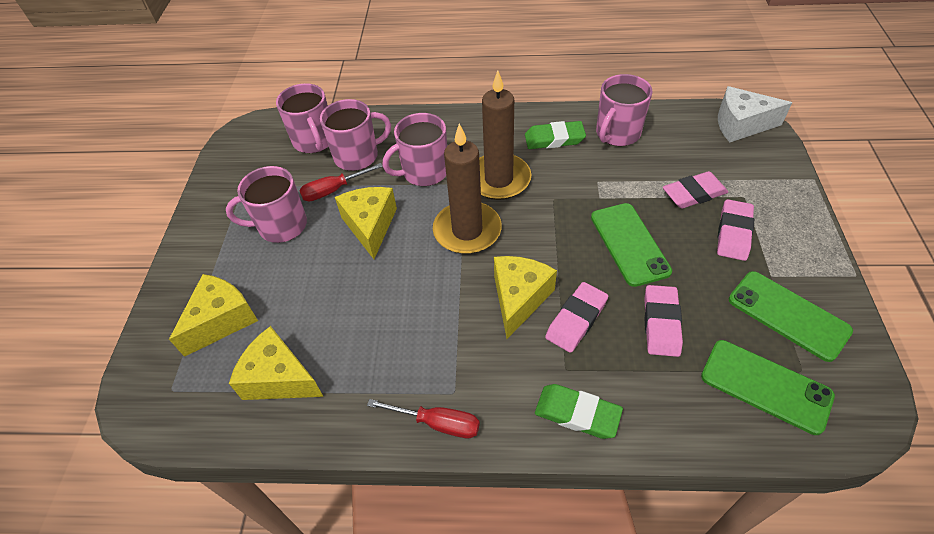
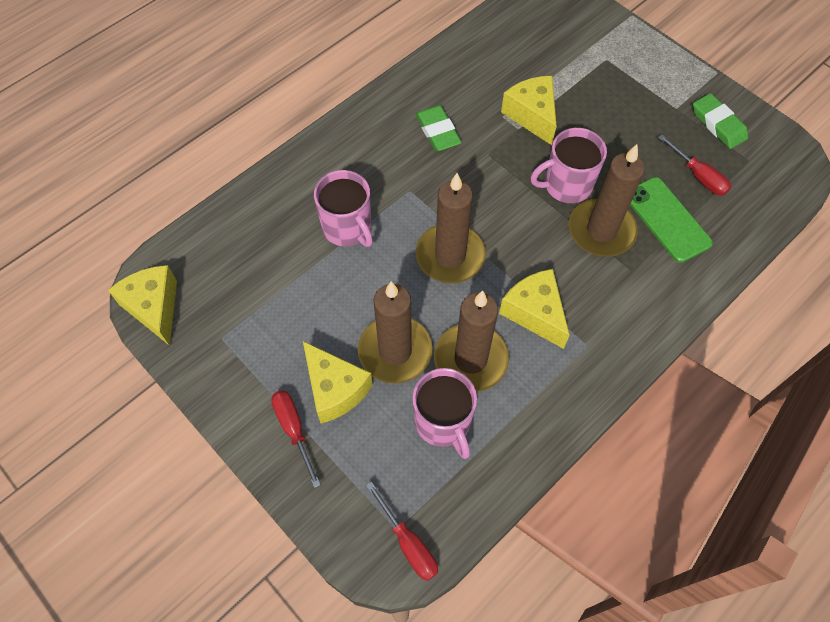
brown candle: [433,124,502,254] [479,70,531,200] = 2 -> [358,281,433,384] [416,173,486,283] [434,291,509,392] [568,144,645,257] = 4
green phone: [591,203,672,287] [701,340,835,435] [728,271,853,362] = 3 -> [630,177,713,263] = 1
pink eraser: [545,282,608,353] [644,285,683,357] [663,171,728,209] [717,199,754,261] = 4 -> none = 0
pink mug: [226,166,307,243] [276,83,329,153] [320,99,391,171] [383,113,447,186] [596,74,653,146] = 5 -> [314,170,373,247] [412,368,477,459] [531,128,607,203] = 3
red screwdriver: [299,163,383,201] [367,399,480,438] = 2 -> [271,390,321,488] [366,482,438,581] [658,135,731,196] = 3
white cheese: [718,86,792,142] = 1 -> none = 0

